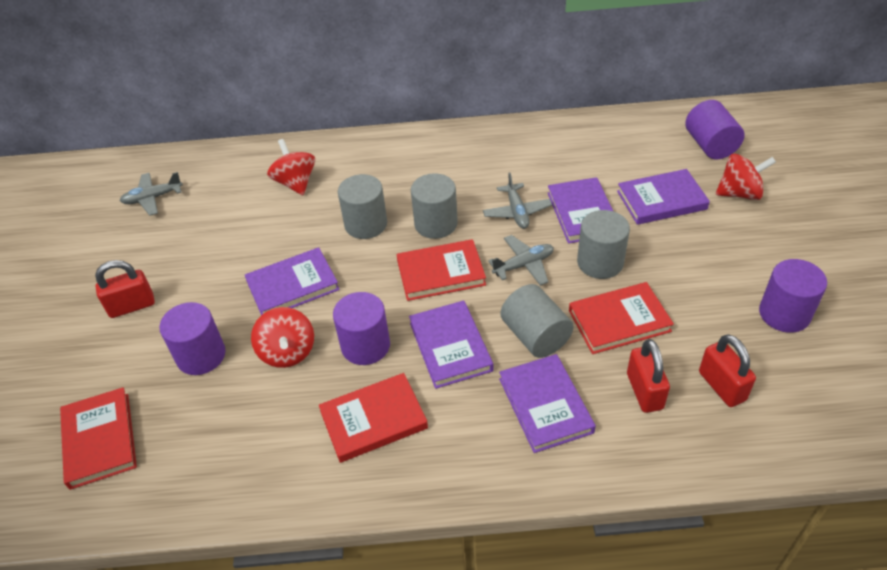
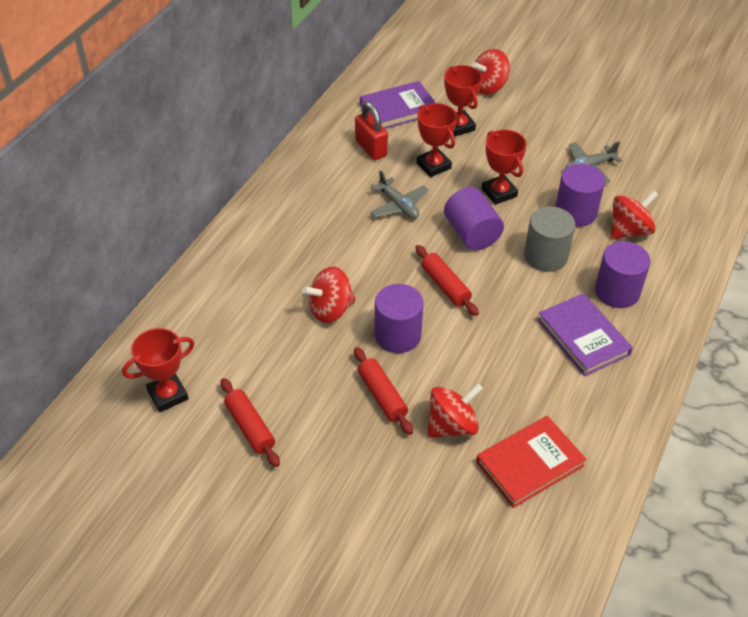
grey cylinder: [338,174,387,239] [411,173,458,239] [501,284,574,358] [577,210,630,279] = 4 -> [524,206,575,272] = 1
grey plane: [120,172,183,216] [483,173,552,229] [488,235,554,286] = 3 -> [370,170,429,219] [565,141,622,184] = 2
purple book: [245,247,339,315] [409,300,493,389] [499,354,596,453] [548,177,613,244] [617,169,710,225] = 5 -> [360,81,436,129] [537,293,633,376] = 2
red book: [60,387,137,490] [319,373,428,463] [397,239,486,301] [569,282,674,354] = 4 -> [476,416,586,508] = 1
red padlock: [95,260,155,318] [627,339,670,413] [699,334,756,407] = 3 -> [355,102,388,160] = 1
red rolling pin: none = 0 -> [221,378,280,467] [354,347,413,435] [415,245,479,316] = 3
red spinning top: [251,307,314,368] [267,139,315,195] [716,154,776,200] = 3 -> [302,267,356,323] [427,383,483,438] [472,49,510,95] [611,190,658,239] = 4
red trophy: none = 0 -> [122,328,195,412] [416,103,457,177] [444,65,482,137] [482,130,527,205] = 4

